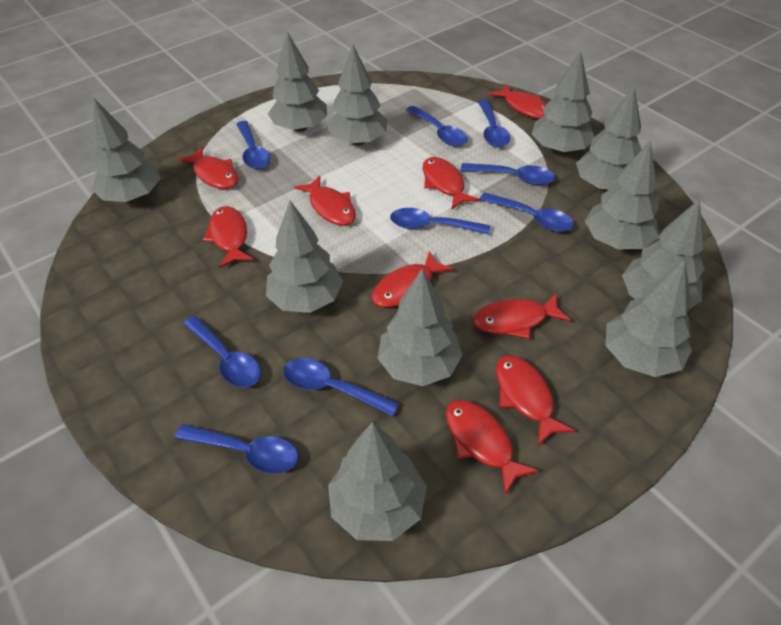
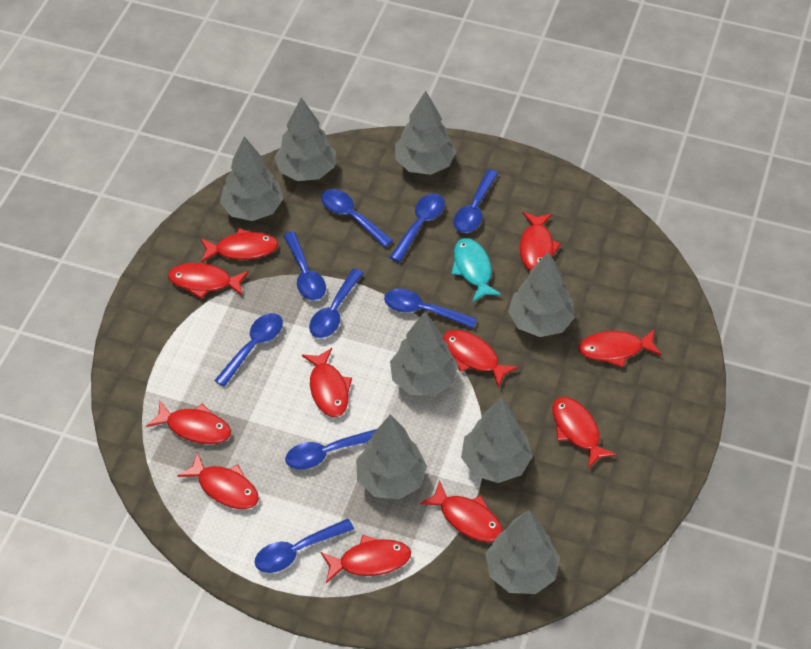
grey tree: [91,99,161,202] [266,201,343,313] [268,32,327,132] [327,45,388,145] [328,422,427,541] [377,269,463,386] [532,51,595,153] [576,86,642,191] [585,140,659,249] [605,259,692,377] [622,199,704,309] = 11 -> [220,136,283,221] [275,98,336,181] [356,415,427,499] [390,311,458,396] [395,91,456,175] [461,397,533,483] [485,510,560,594] [508,252,575,337] = 8
red fish: [178,147,238,189] [203,206,253,268] [294,176,356,226] [372,251,453,308] [423,157,479,209] [446,400,539,495] [473,294,570,339] [489,84,546,119] [496,355,575,446] = 9 -> [146,401,231,444] [168,263,249,299] [177,452,259,509] [200,228,278,263] [302,348,352,417] [321,535,411,583] [420,481,503,542] [443,330,518,388] [520,212,561,271] [552,397,617,469] [578,329,661,367] = 11
turquoise fish: none = 0 -> [451,238,502,302] = 1

